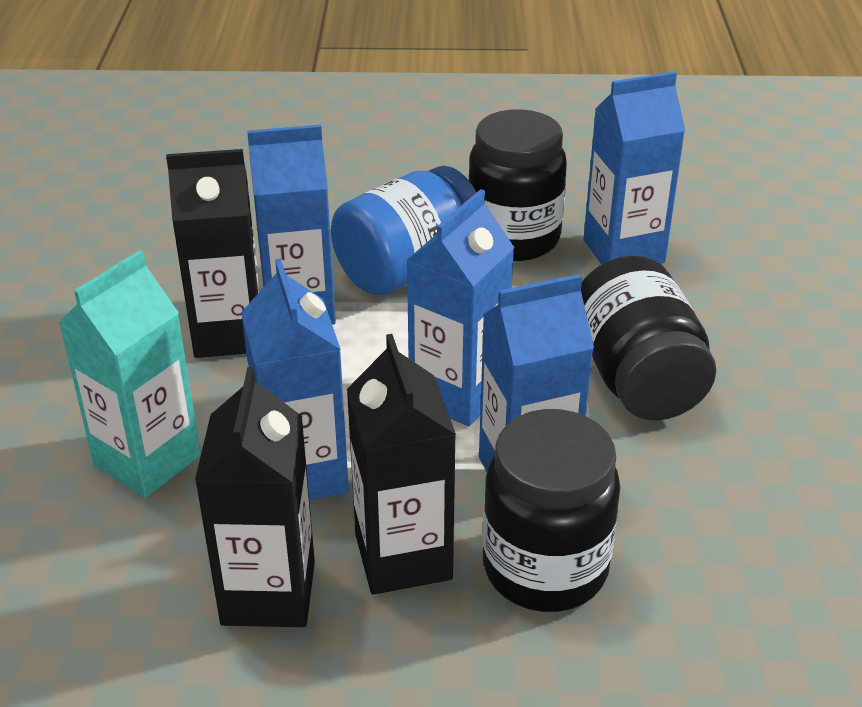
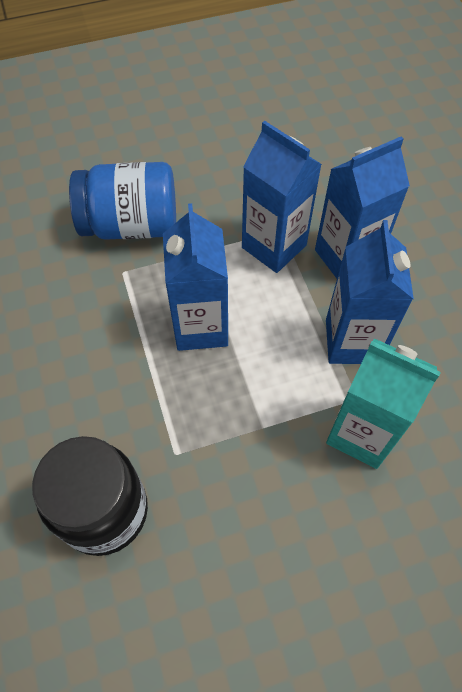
black carton: [166,149,259,358] [195,367,315,627] [347,334,456,595] = 3 -> none = 0
black jar: [468,109,567,261] [482,409,620,612] [581,256,716,421] = 3 -> [32,436,148,556] = 1
blue carton: [241,258,349,500] [247,124,336,325] [407,189,515,426] [479,274,594,472] [583,71,686,265] = 5 -> [163,203,228,351] [242,121,322,273] [315,136,410,278] [326,220,414,364] = 4

